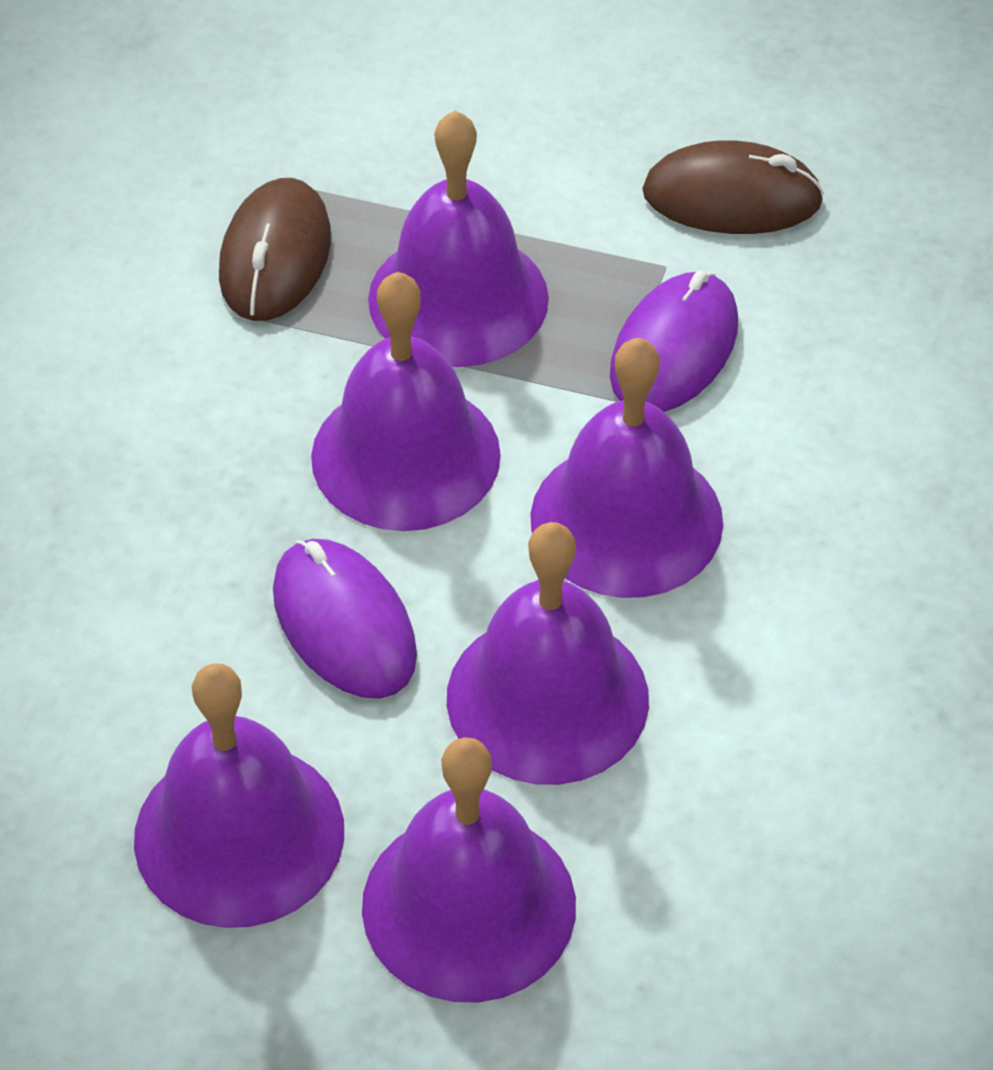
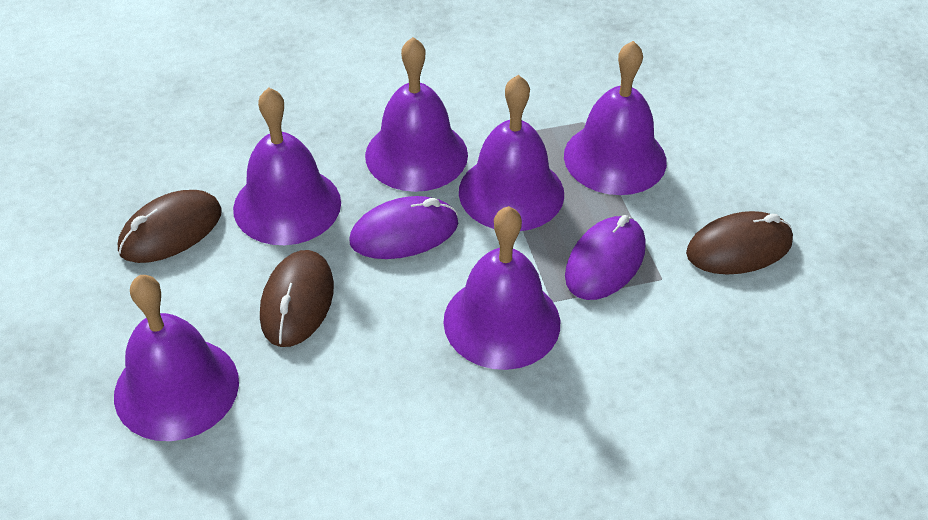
brown mouse: [219,178,331,321] [642,140,824,234] = 2 -> [118,190,222,263] [260,250,334,347] [686,211,793,274] = 3

